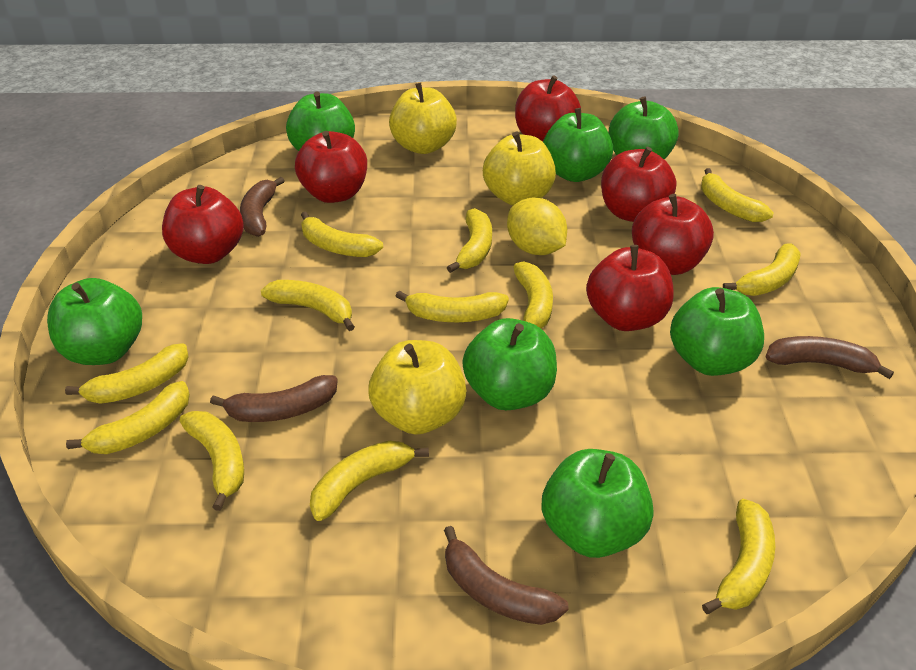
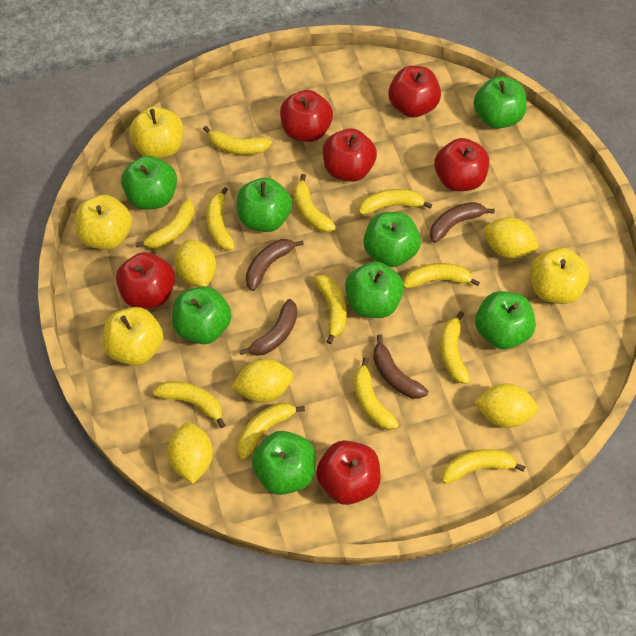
green apple: [47,278,142,365] [286,92,355,151] [462,318,557,410] [542,449,654,558] [543,108,613,182] [609,96,679,159] [670,287,764,376] = 7 -> [121,156,177,210] [172,286,232,344] [237,178,292,232] [252,431,316,495] [345,261,404,318] [363,212,421,267] [473,76,527,129] [475,291,536,349] = 8
yellow apple: [368,340,466,435] [389,82,457,154] [483,132,556,205] = 3 -> [75,195,132,249] [103,307,163,366] [129,106,183,159] [530,248,589,304] = 4
yellow lemon: [507,198,567,255] = 1 -> [167,422,213,484] [175,240,216,287] [232,359,293,403] [474,383,538,428] [484,217,540,258] = 5

